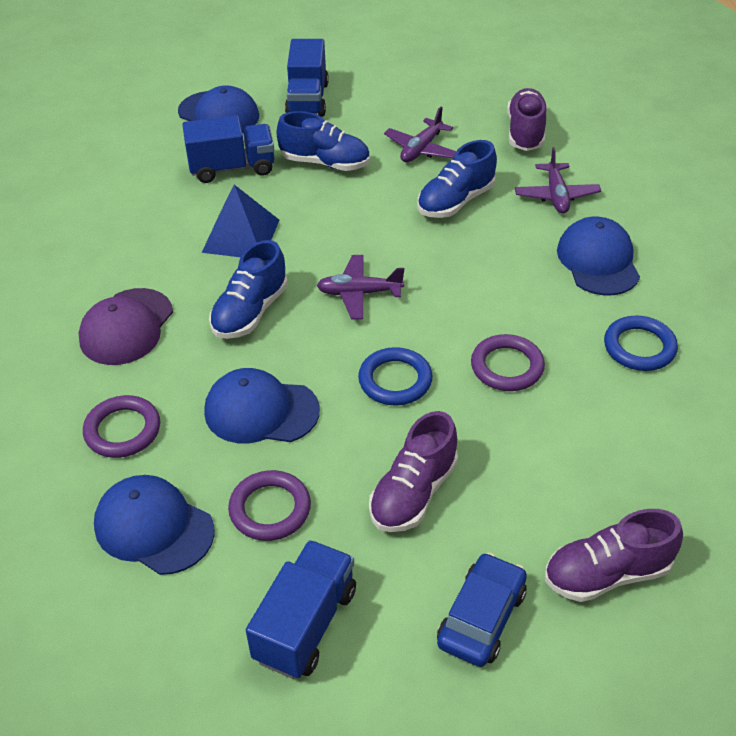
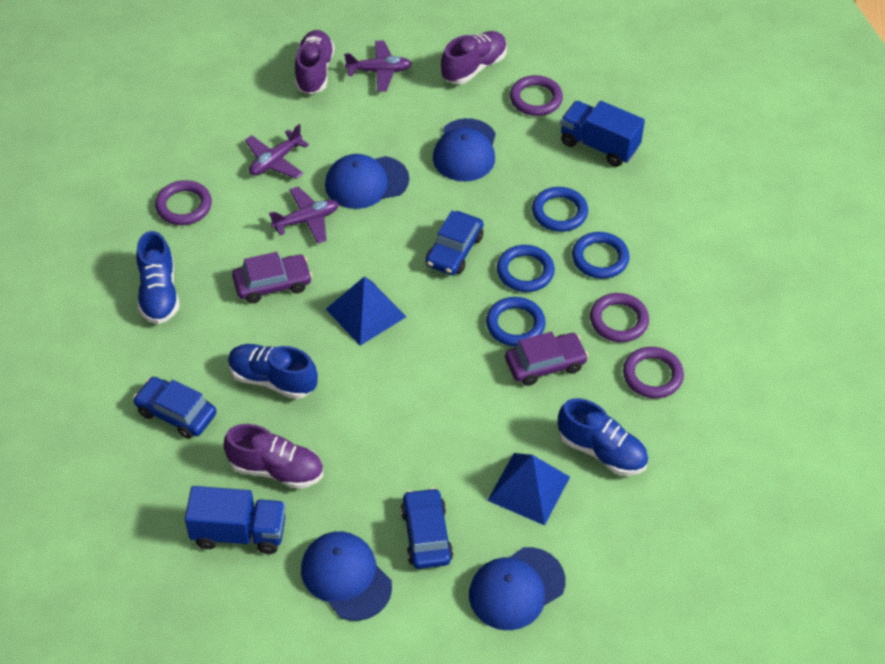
blue car: [437,553,527,667] = 1 -> [133,377,217,439] [401,488,453,569] [426,211,483,275] = 3
blue pyramid: [202,185,279,257] = 1 -> [326,276,406,346] [487,453,570,526] = 2
blue ring: [358,347,433,406] [604,316,678,371] = 2 -> [486,297,546,346] [497,245,555,292] [532,187,588,232] [572,232,630,279] = 4
blue truck: [182,115,274,183] [246,540,356,679] [285,39,329,117] = 3 -> [185,486,286,554] [560,101,645,167] = 2
purple cap: [78,288,173,365] = 1 -> none = 0
purple car: none = 0 -> [232,252,312,303] [505,332,588,386] = 2
purple ring: [83,395,160,458] [228,470,311,541] [471,334,545,391] = 3 -> [155,180,212,225] [510,75,563,116] [590,293,649,342] [623,347,684,398] = 4

